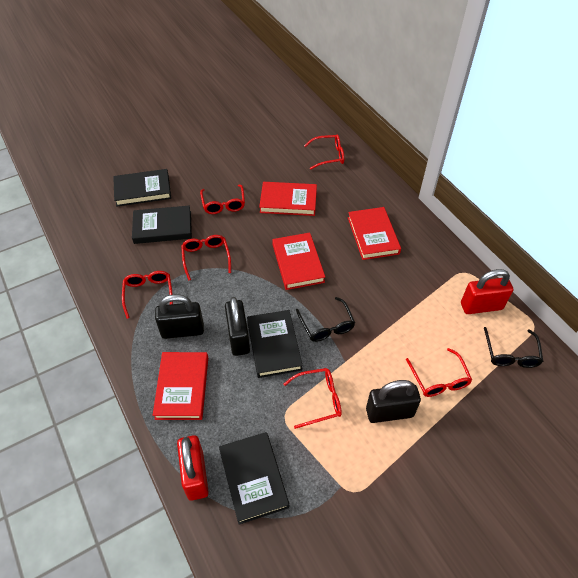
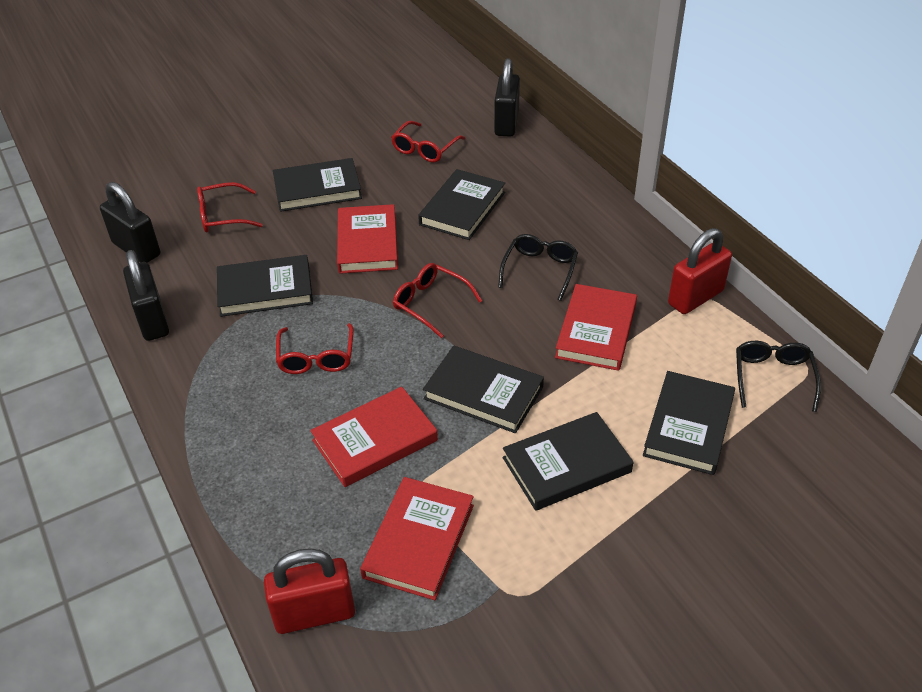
black book: [113,169,171,207] [132,206,192,244] [219,432,289,525] [247,310,303,378] = 4 -> [217,255,313,317] [273,158,362,212] [418,169,505,240] [423,346,544,433] [503,412,633,511] [643,371,735,475] = 6
red glasses: [122,271,173,319] [181,235,231,281] [200,184,245,214] [283,368,342,429] [304,134,344,170] [406,348,472,397] = 6 -> [197,182,263,232] [276,323,354,374] [391,121,465,163] [393,263,482,338] = 4

